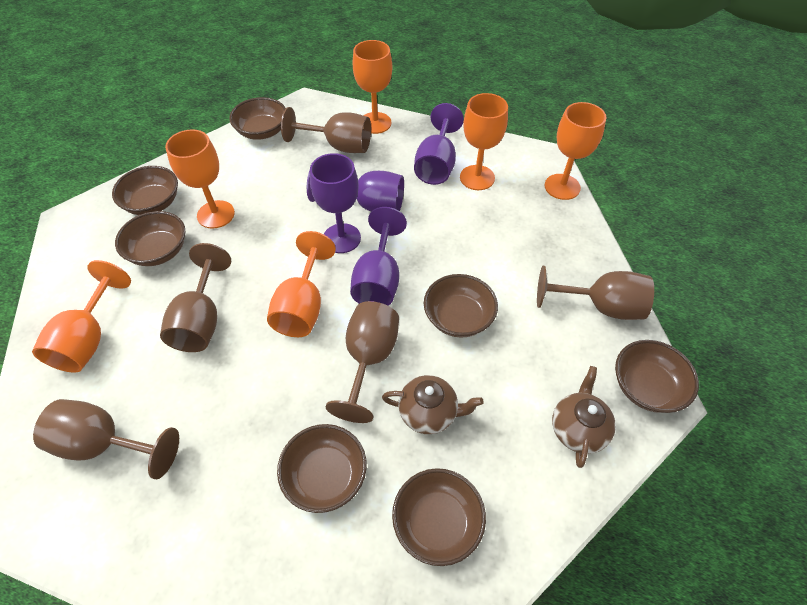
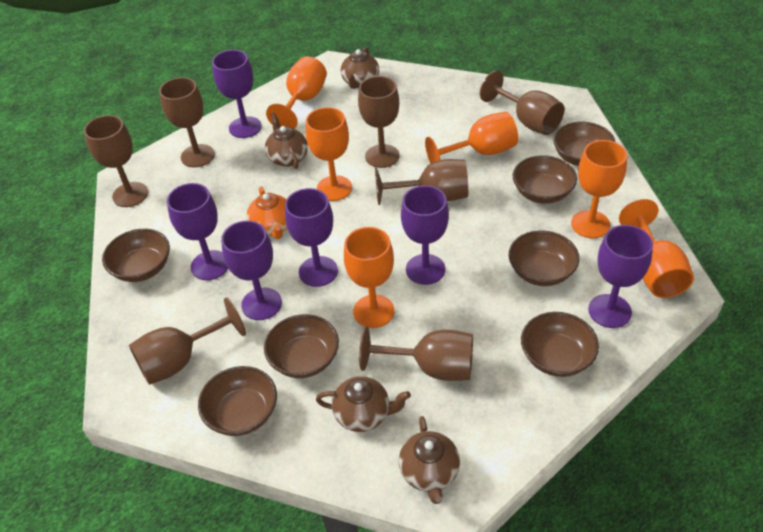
brown goblet: [33,399,179,479] [160,243,231,352] [281,107,371,153] [326,301,399,423] [537,266,654,320] = 5 -> [84,115,148,207] [129,297,246,385] [159,77,215,167] [358,76,400,168] [359,326,473,381] [375,159,468,205] [480,70,564,135] = 7
brown teapot: [382,375,484,434] [552,366,616,468] = 2 -> [265,112,308,169] [316,376,411,432] [341,47,379,89] [399,416,460,504] = 4
orange teapot: none = 0 -> [247,187,287,239] = 1
purple goblet: [307,170,404,211] [310,153,361,253] [350,207,407,306] [414,103,464,185] = 4 -> [167,183,228,280] [212,50,262,138] [221,220,282,320] [285,188,338,287] [401,185,449,285] [588,225,653,328] = 6

